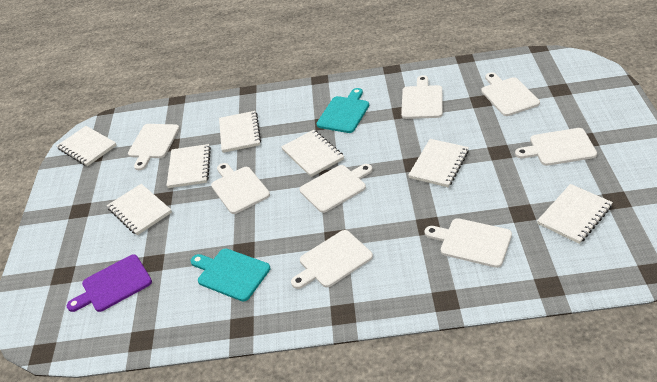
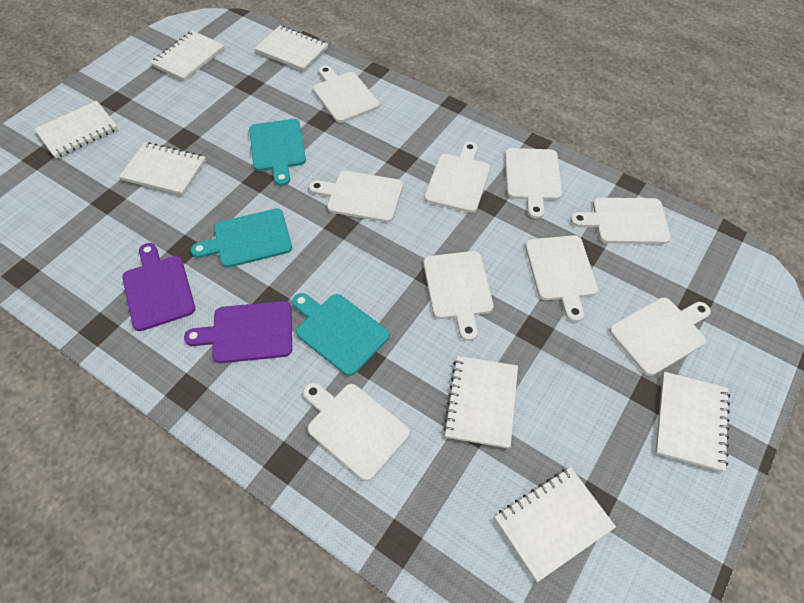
purple cutting board: [67,254,152,312] = 1 -> [122,243,195,331] [184,301,292,363] = 2
turquoise cutting board: [191,249,270,301] [316,88,369,133] = 2 -> [191,208,292,268] [249,119,306,186] [292,293,389,376] = 3
white cutting board: [128,124,180,170] [211,163,270,214] [291,230,373,289] [300,164,373,213] [401,75,443,119] [424,218,512,268] [481,73,540,116] [515,128,597,166] = 8 -> [303,383,410,481] [309,171,403,222] [313,66,379,123] [423,251,494,341] [424,142,490,213] [505,148,562,219] [525,235,598,322] [570,198,671,244] [609,297,711,376] = 9

